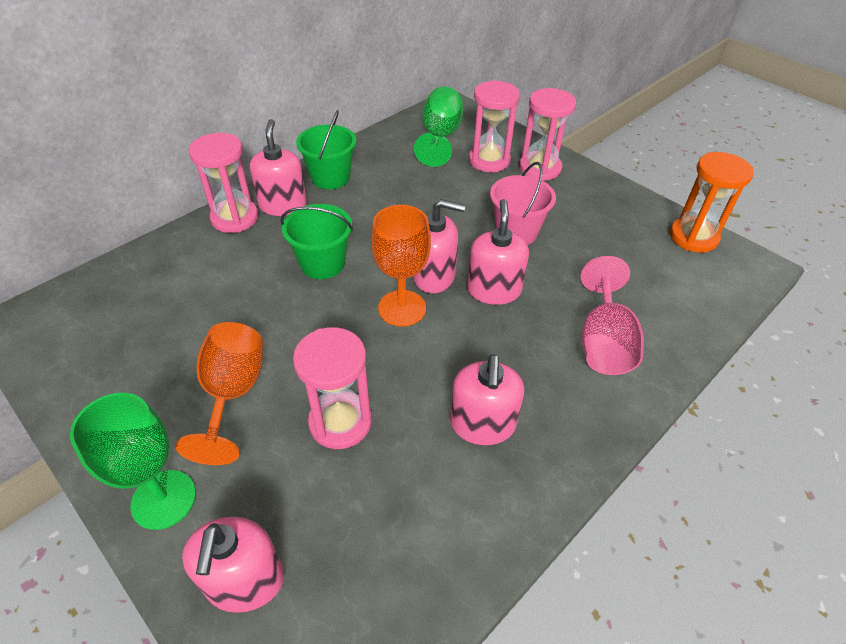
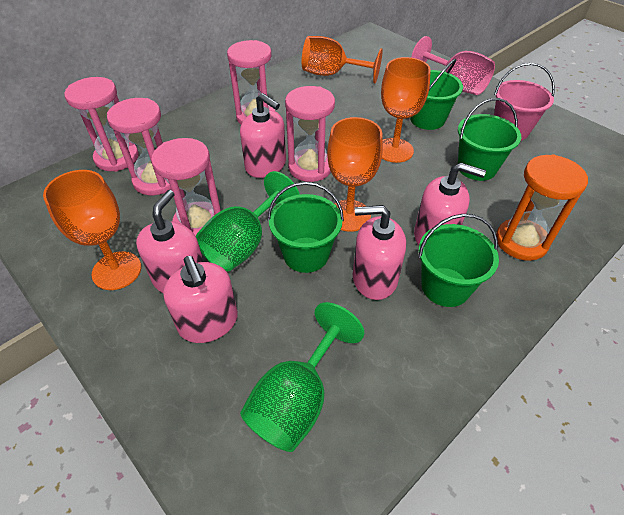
green bucket: [280,204,353,279] [296,110,356,189] = 2 -> [267,182,344,273] [410,59,463,130] [418,214,499,307] [458,98,522,181] = 4
orange goblet: [175,322,263,465] [371,205,431,327] = 2 -> [43,170,141,290] [302,36,383,83] [327,117,383,232] [381,57,431,163] = 4
pink hourglass: [189,133,258,233] [293,327,372,449] [469,80,520,172] [519,88,576,181] = 4 -> [64,77,139,172] [107,98,171,195] [151,138,221,236] [227,40,275,125] [285,86,335,182] = 5

